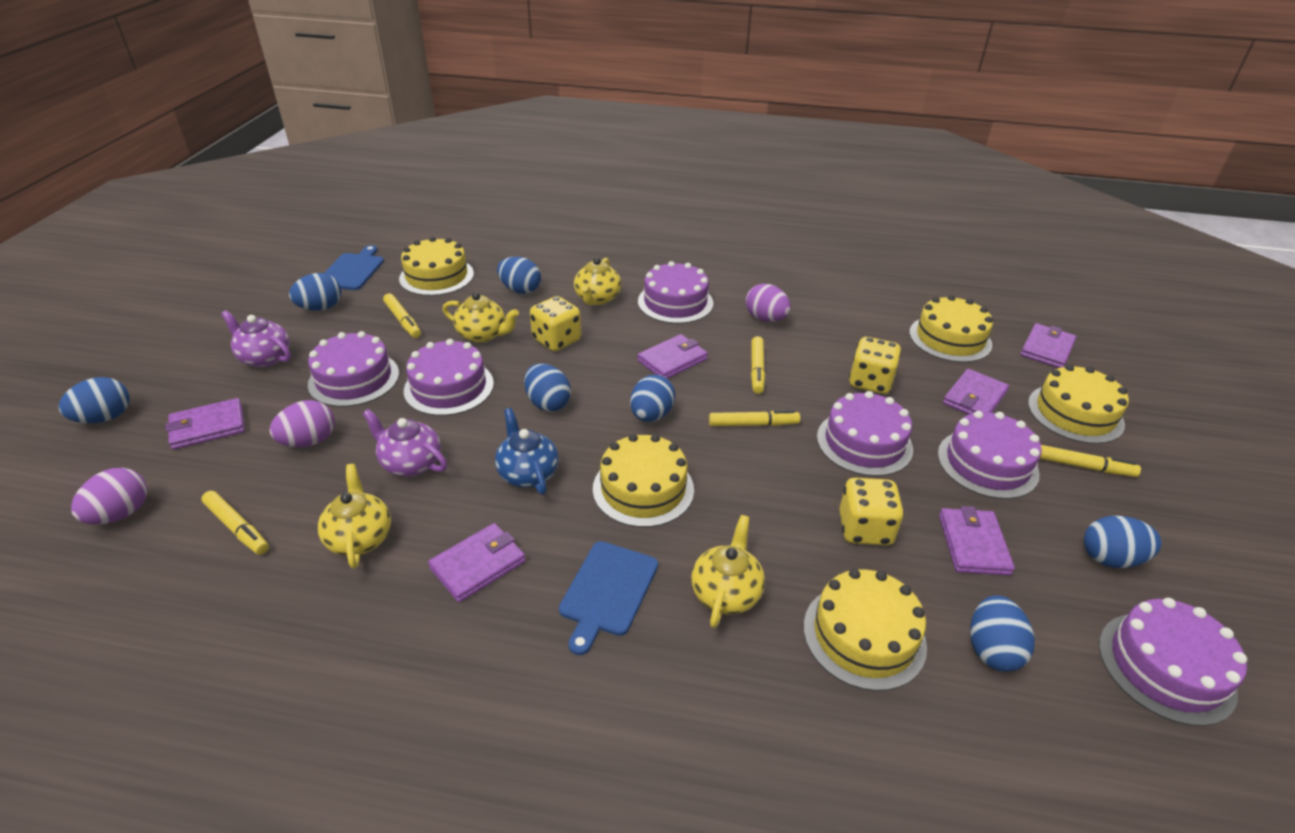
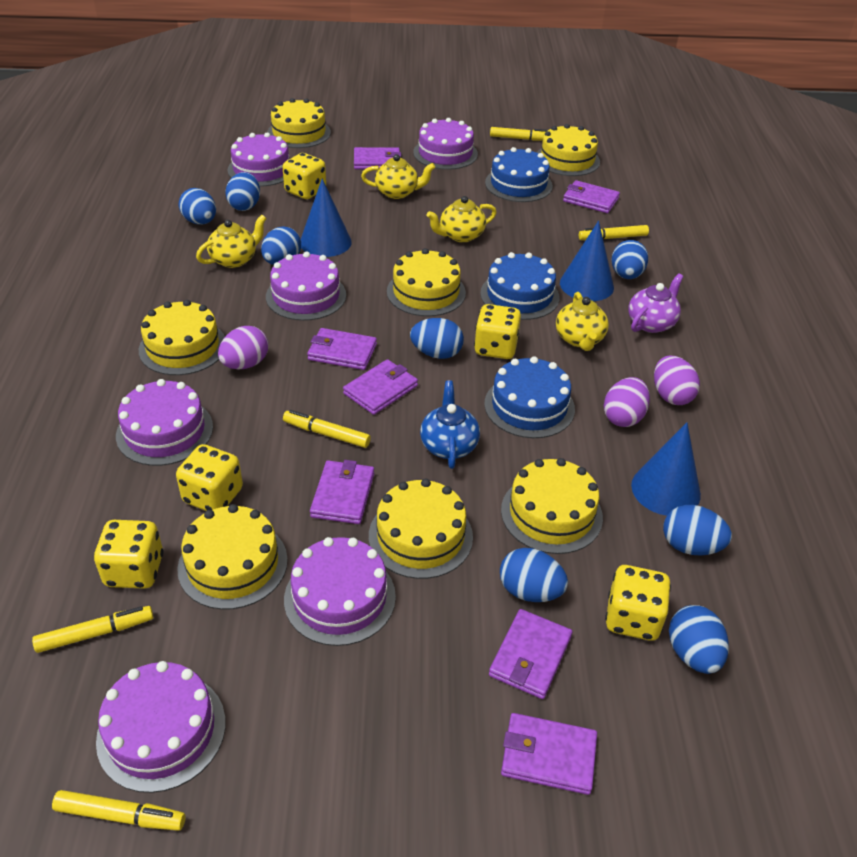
blue cake: none = 0 -> [480,252,559,320] [484,356,575,438] [485,147,553,202] = 3
blue cone: none = 0 -> [301,179,352,257] [560,221,614,301] [631,422,701,516] = 3
blue cutting board: [324,245,384,290] [559,541,658,655] = 2 -> none = 0
blue egg: [58,377,130,423] [289,273,342,310] [497,257,541,294] [524,363,571,412] [630,375,676,422] [970,595,1035,672] [1084,516,1162,568] = 7 -> [178,188,216,225] [225,172,260,211] [261,226,301,265] [410,318,464,359] [500,548,568,602] [612,240,648,279] [663,505,732,555] [669,605,729,674] = 8
purple teapot: [221,310,291,367] [363,409,447,476] = 2 -> [628,273,684,333] = 1
purple wallet: [165,398,245,450] [428,523,526,602] [637,334,708,379] [939,506,1015,576] [943,369,1009,415] [1020,323,1077,368] = 6 -> [307,328,377,370] [310,460,374,524] [343,359,418,415] [354,147,401,169] [489,609,573,699] [501,713,597,795] [563,180,620,213] = 7
yellow cake: [399,237,474,296] [593,434,694,527] [804,569,927,691] [909,295,993,363] [1028,364,1129,444] = 5 -> [139,300,225,375] [177,504,288,610] [267,98,331,148] [369,479,473,579] [387,248,466,317] [501,458,603,554] [537,124,600,176] = 7
yellow dice: [530,296,581,351] [839,478,904,545] [849,337,901,394] = 3 -> [94,520,164,589] [176,444,243,511] [283,153,326,199] [474,304,521,359] [605,565,671,641] = 5

